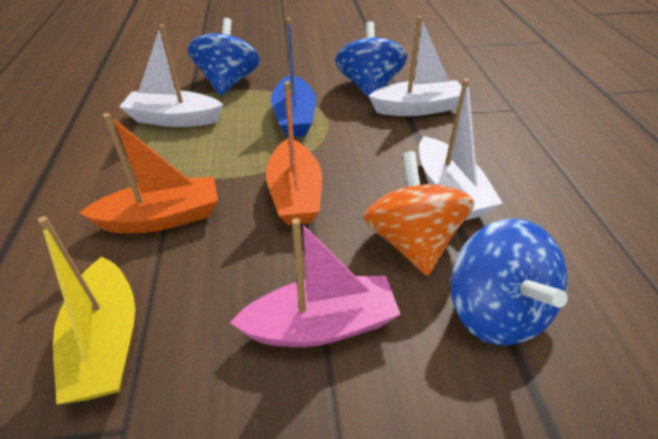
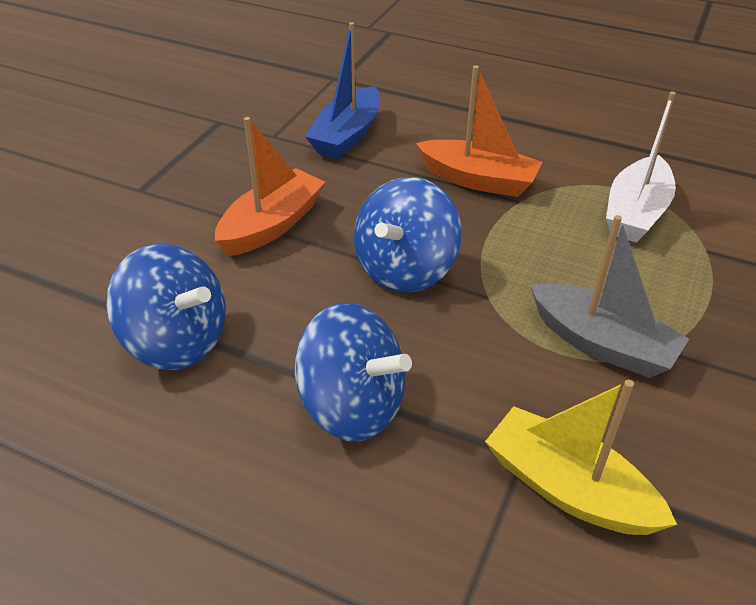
grey boat: none = 0 -> [530,215,689,378] = 1
orange spinning top: [363,151,475,276] = 1 -> none = 0
pink boat: [230,218,401,347] = 1 -> none = 0
white boat: [119,25,223,127] [369,16,462,116] [419,78,503,220] = 3 -> [606,91,676,242] = 1

